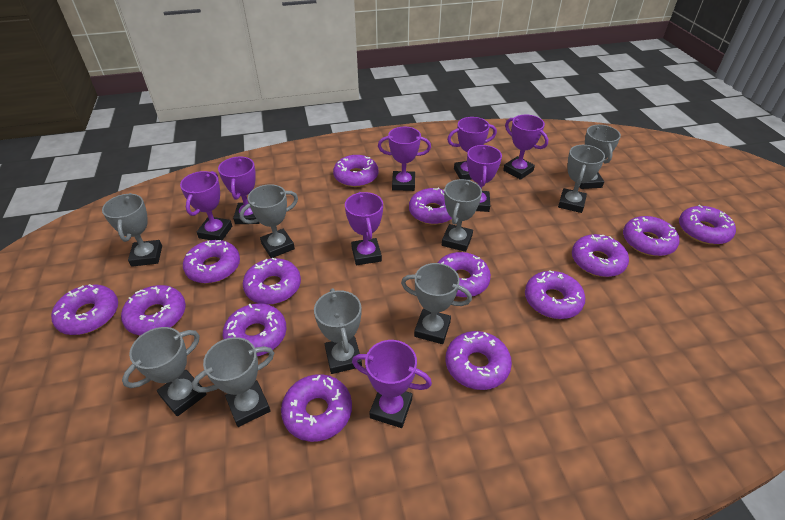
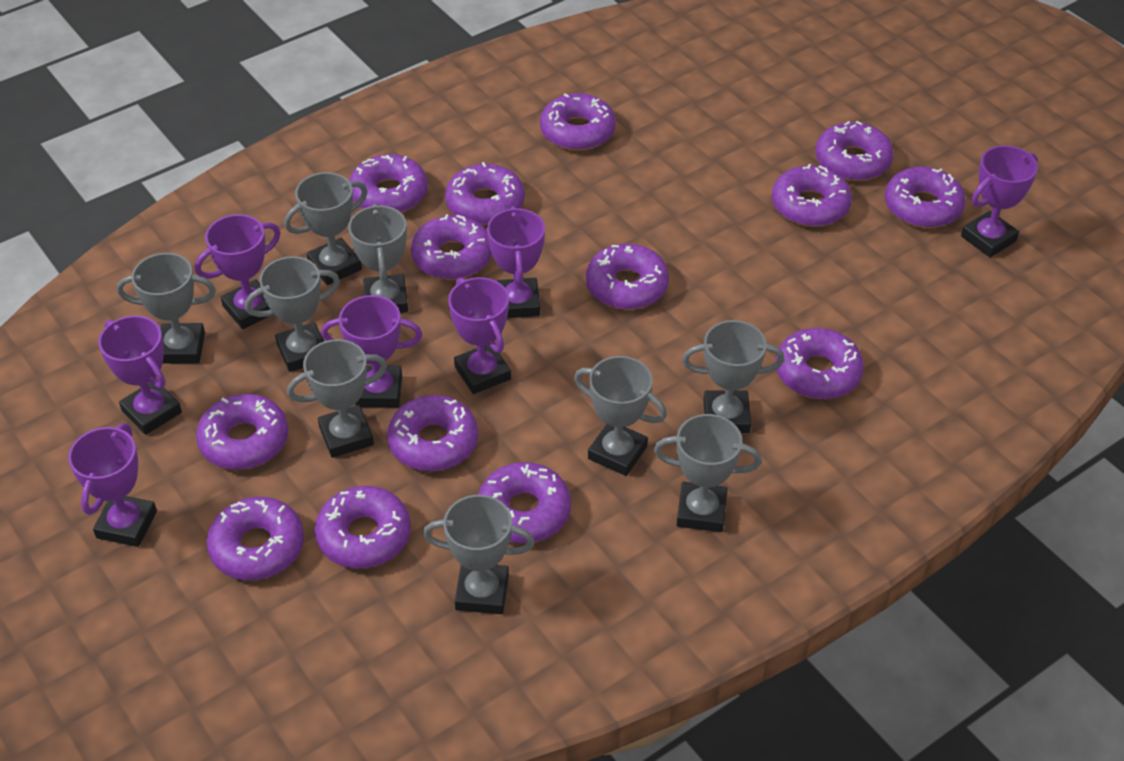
purple trophy: [180,171,232,240] [218,156,260,224] [345,192,383,265] [352,340,432,428] [378,127,431,191] [447,117,497,180] [467,145,502,212] [503,115,548,180] = 8 -> [68,423,157,547] [98,316,182,435] [195,214,281,329] [321,295,422,407] [448,277,511,394] [487,206,545,318] [961,145,1038,257] = 7

